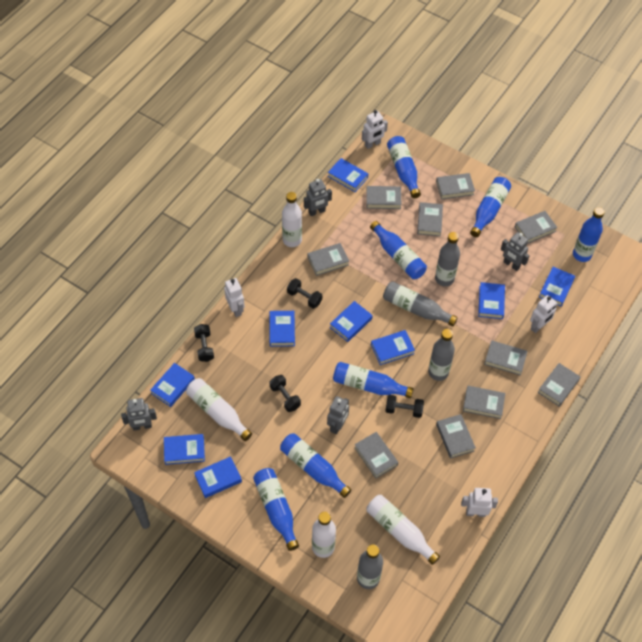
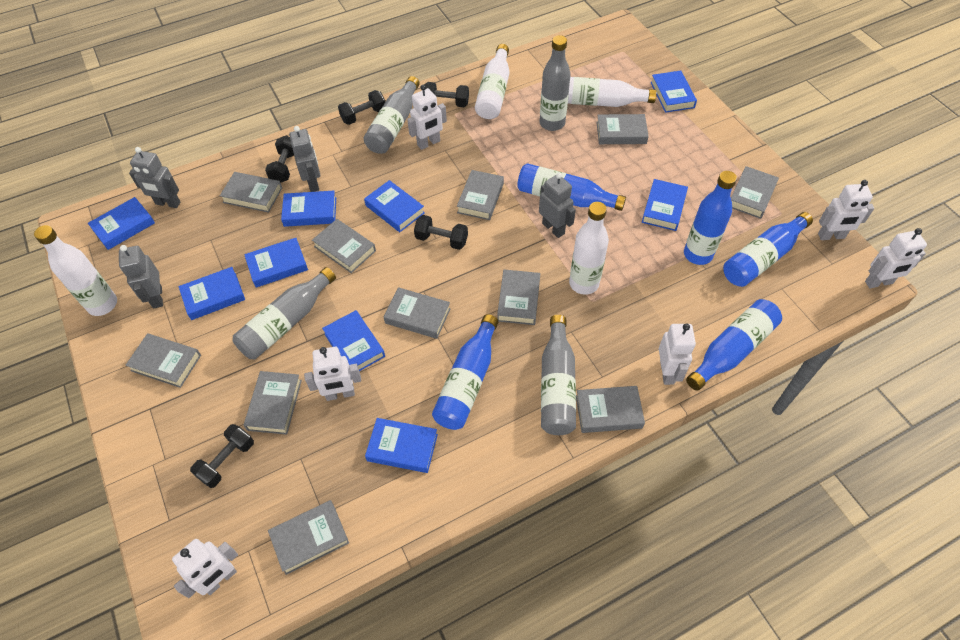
black dumbbell: [194,324,214,362] [270,375,301,412] [287,278,322,309] [385,395,424,418] = 4 -> [190,424,254,488] [265,136,294,183] [338,90,385,125] [414,215,468,250] [424,82,469,107] = 5
blue bottle: [253,468,299,551] [280,433,351,498] [333,362,414,398] [370,221,427,279] [387,136,421,198] [470,177,511,237] [573,207,605,262] = 7 -> [432,314,499,430] [517,163,626,211] [684,171,737,265] [686,299,782,391] [723,212,813,287] = 5
grey book: [308,243,349,276] [354,432,398,478] [366,186,401,209] [417,202,443,236] [436,173,475,200] [436,414,476,459] [463,386,505,419] [484,340,528,375] [515,211,558,244] [538,363,580,407] = 10 -> [125,333,201,388] [220,172,282,213] [244,371,302,435] [268,500,349,575] [312,219,376,273] [384,287,451,339] [457,170,504,220] [497,270,540,325] [576,386,645,433] [596,114,649,144] [731,166,779,219] = 11
white robot: [224,278,245,317] [362,110,388,149] [461,488,498,517] [530,295,558,333] = 4 -> [172,539,238,598] [304,347,361,401] [407,85,447,150] [659,324,696,385] [818,180,874,240] [865,228,927,288] = 6

